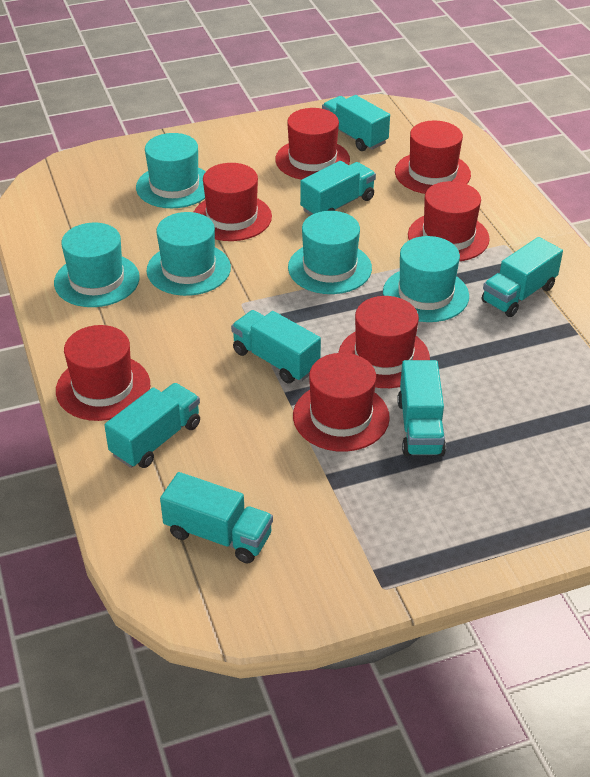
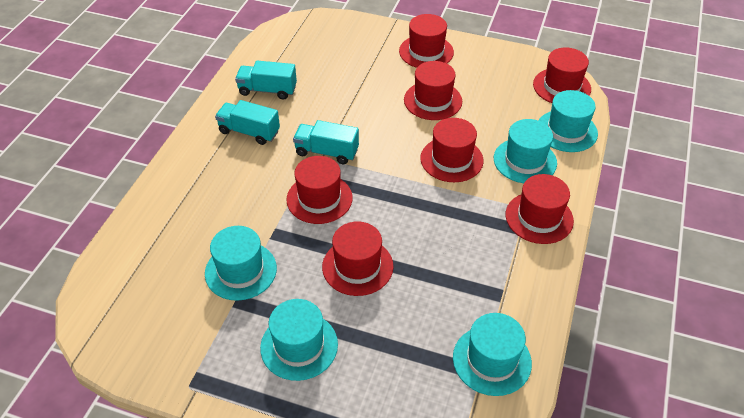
turquoise truck: [104,383,200,468] [160,472,273,563] [231,310,321,383] [300,161,376,215] [322,95,390,151] [397,360,446,456] [482,237,563,317] = 7 -> [215,100,280,145] [235,60,297,100] [293,120,359,164] = 3

